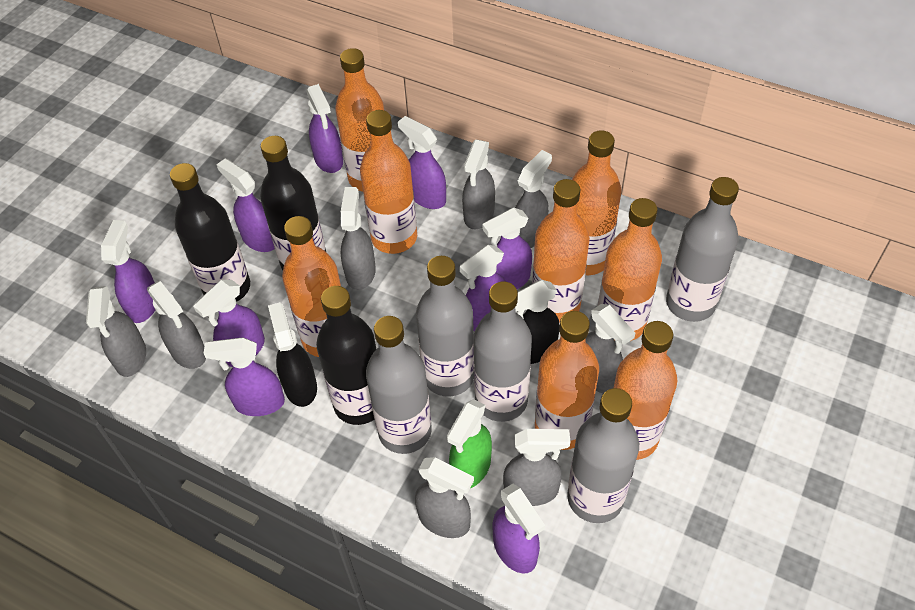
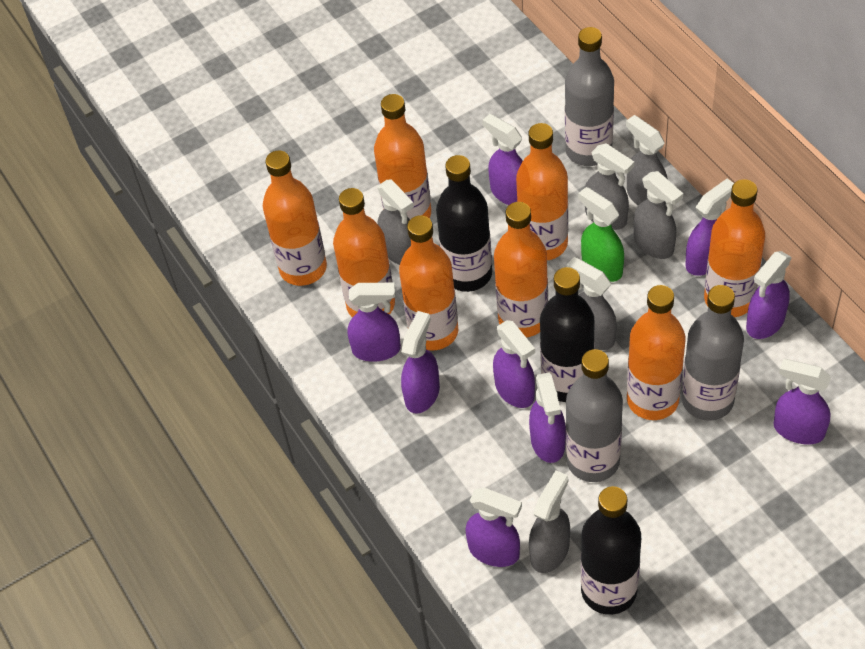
black spray bottle: [268,302,317,407] [515,280,560,364] = 2 -> none = 0
grey bottle: [366,316,432,454] [416,256,474,397] [473,282,532,422] [567,388,639,523] [666,177,739,322] = 5 -> [565,27,614,166] [566,349,623,482] [682,285,744,421] = 3
grey spray bottle: [86,286,146,377] [147,281,206,369] [340,187,376,290] [415,457,474,538] [462,140,495,230] [503,429,570,506] [515,150,552,248] [585,304,636,394] = 8 -> [377,179,414,265] [529,470,570,573] [567,257,617,350] [585,143,634,230] [626,115,668,205] [634,171,683,259] = 6

